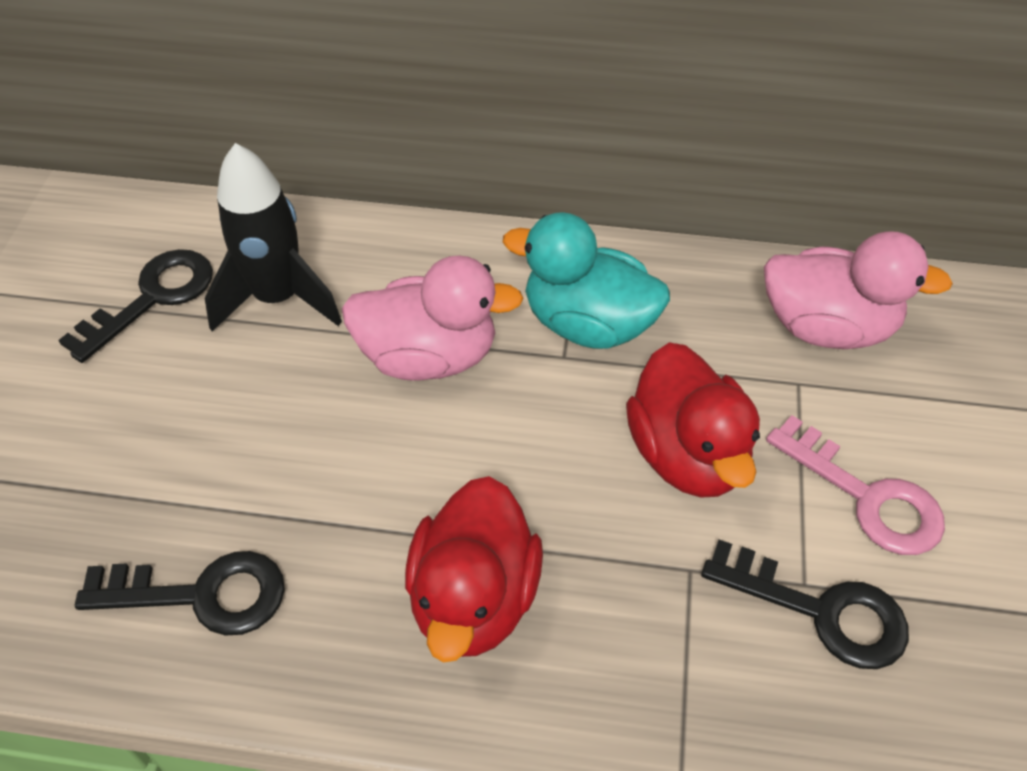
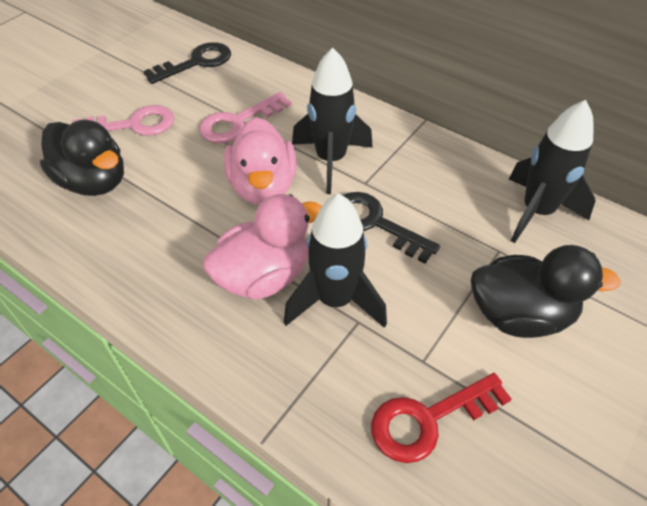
black duck: none = 0 -> [40,120,124,196] [471,245,621,338] = 2
black key: [58,249,213,363] [75,551,285,636] [701,540,909,669] = 3 -> [143,42,231,84] [343,192,440,264] = 2
black rocket: [205,143,342,332] = 1 -> [284,193,387,328] [292,47,373,194] [509,100,596,243] = 3
pink key: [766,415,945,555] = 1 -> [73,105,174,136] [199,92,292,143] = 2
red duck: [405,476,543,663] [626,342,760,498] = 2 -> none = 0
red key: none = 0 -> [371,373,511,463] = 1
turquoise duck: [503,212,670,349] = 1 -> none = 0

